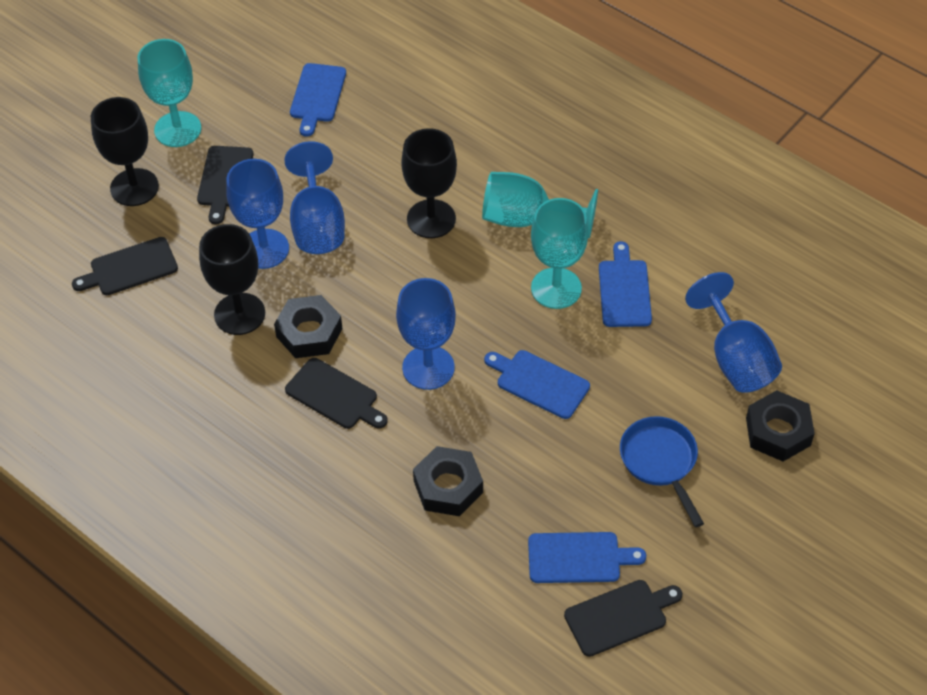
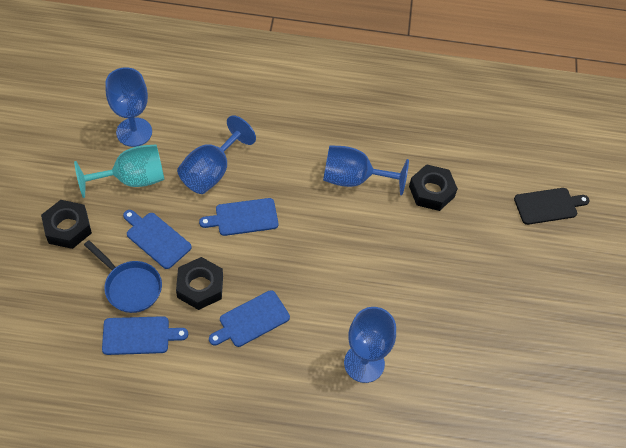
black cutting board: [72,237,178,295] [197,146,253,224] [285,358,388,429] [564,580,683,657] = 4 -> [514,188,590,225] = 1
black goblet: [91,97,159,206] [199,224,265,335] [401,128,457,238] = 3 -> none = 0
turquoise goblet: [138,39,201,147] [482,172,598,238] [531,198,588,309] = 3 -> [74,144,165,198] = 1

